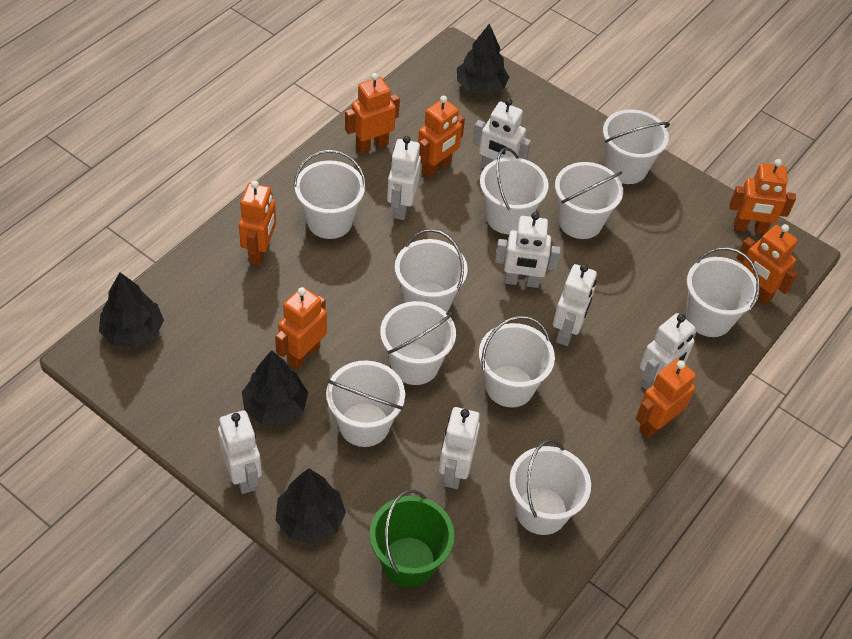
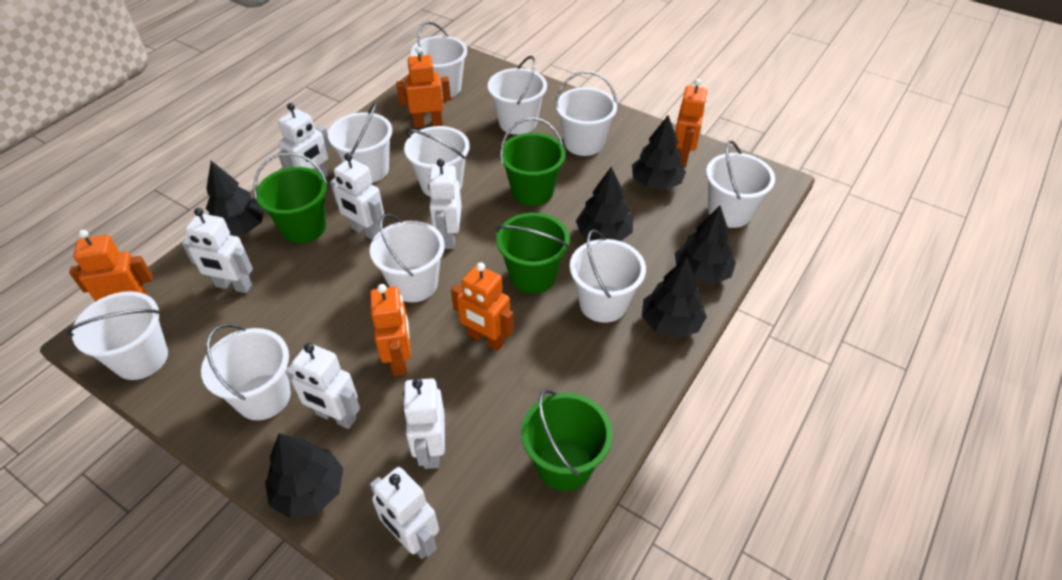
black tree: [99,272,164,348] [242,350,308,424] [276,468,346,543] [457,23,509,95] = 4 -> [206,161,264,236] [265,433,343,519] [576,167,633,241] [632,115,686,190] [642,257,707,338] [675,206,736,285] = 6
green bucket: [370,490,454,587] = 1 -> [253,152,327,243] [496,213,570,294] [500,117,566,206] [521,389,613,491] = 4
orange robot: [239,181,276,265] [275,287,327,370] [345,73,400,154] [418,96,465,178] [636,359,696,438] [729,159,796,234] [737,224,798,305] = 7 -> [69,230,153,302] [370,284,411,376] [396,47,451,128] [451,262,514,351] [675,79,708,166] = 5

